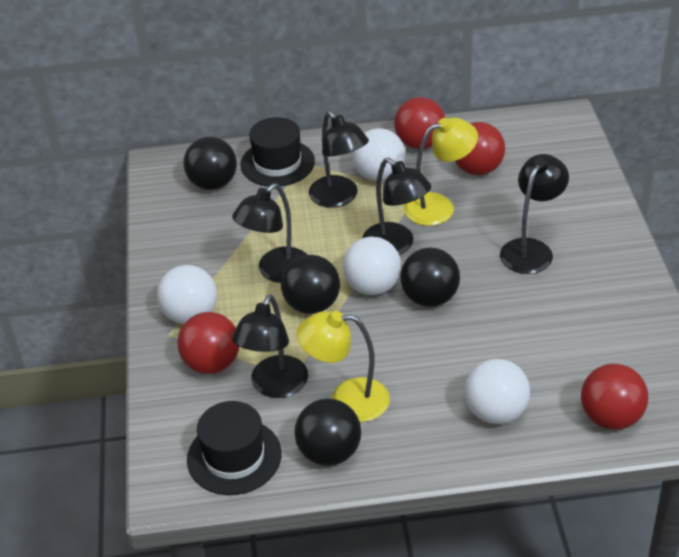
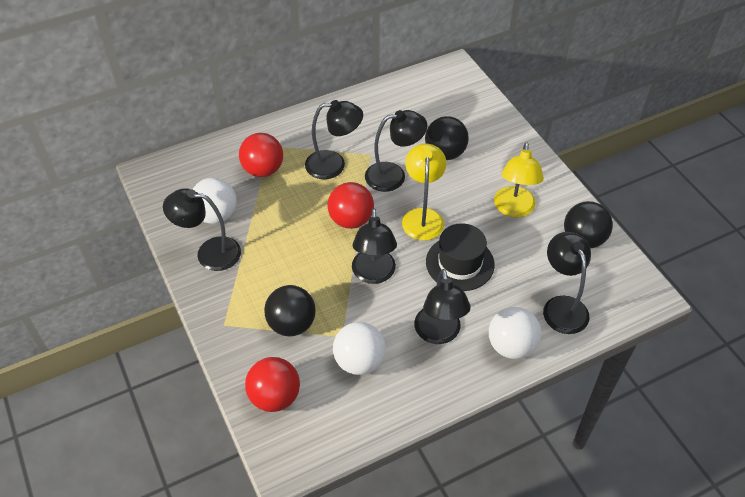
black ball: [184,137,237,190] [281,255,340,314] [295,398,361,466] [401,247,460,307] = 4 -> [264,285,316,336] [425,116,469,160] [564,201,613,248] = 3
black hat: [187,401,282,495] [240,117,315,187] = 2 -> [426,223,495,291] = 1
black lamp: [232,183,307,283] [232,294,308,398] [309,111,369,208] [362,158,431,255] [500,154,569,274] = 5 -> [163,188,241,271] [305,100,363,179] [352,208,397,284] [365,110,427,192] [414,269,471,344] [543,232,591,334] = 6
red ball: [177,312,239,374] [394,97,445,149] [455,122,505,175] [581,364,648,430] = 4 -> [239,133,283,177] [245,357,300,412] [327,182,374,229] = 3
white ball: [157,265,217,324] [343,237,401,295] [352,128,406,182] [465,359,530,424] = 4 -> [192,178,236,224] [333,322,386,375] [489,307,541,359] = 3

